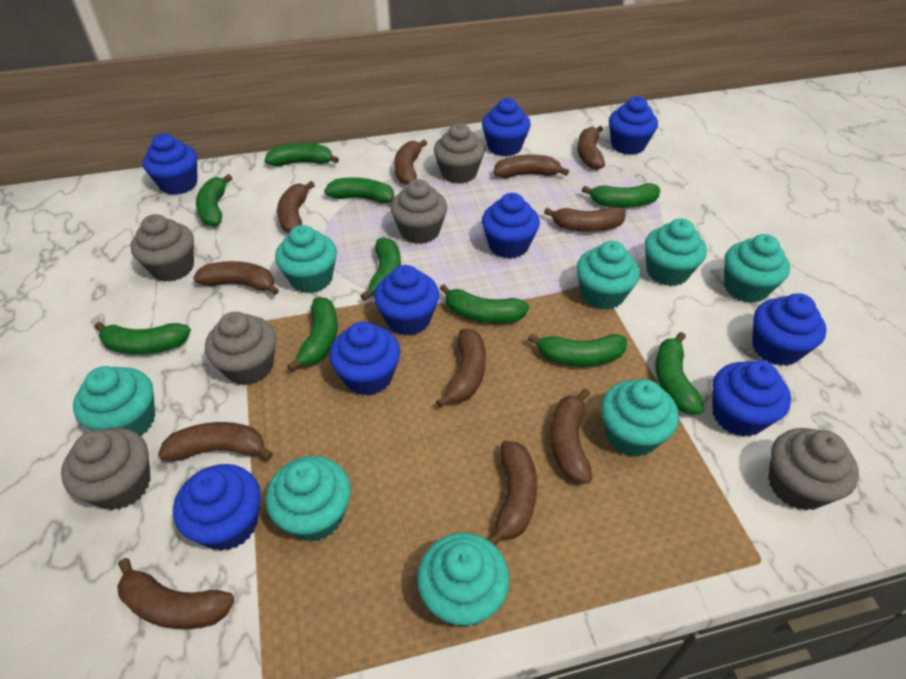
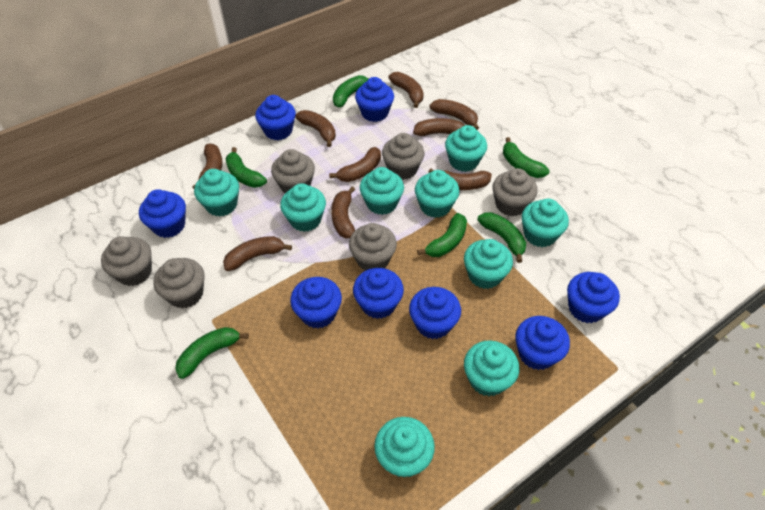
blue cupcake: [143,134,197,195] [173,464,261,551] [329,321,400,396] [374,265,439,336] [482,98,531,157] [482,193,540,259] [609,96,658,155] [712,360,791,437] [752,293,827,366] = 9 -> [139,189,186,238] [255,95,296,140] [290,277,342,328] [353,268,404,319] [355,77,394,122] [409,287,461,339] [515,316,570,370] [567,272,620,323] = 8
brown banana: [117,558,235,629] [158,422,273,461] [193,261,279,295] [277,181,315,233] [394,140,427,185] [436,329,486,408] [487,441,537,545] [494,154,569,178] [544,207,626,232] [550,388,592,484] [577,126,605,170] = 11 -> [192,143,223,189] [223,236,292,271] [295,110,336,147] [329,147,381,182] [331,186,355,238] [388,72,424,108] [413,118,465,136] [429,169,492,190] [430,99,479,130] = 9
green banana: [94,322,191,355] [196,174,232,227] [265,143,339,166] [287,297,338,372] [324,177,394,203] [360,237,401,301] [439,284,529,324] [528,333,627,366] [582,183,660,208] [655,332,704,414] = 10 -> [175,327,249,379] [226,147,267,188] [333,75,369,107] [417,213,467,257] [477,212,526,263] [503,137,550,178] = 6
turquoise cupcake: [73,366,155,436] [266,456,351,542] [275,225,337,293] [417,533,509,628] [576,241,640,310] [601,379,679,457] [645,218,707,286] [724,234,790,303] = 8 -> [194,169,239,217] [280,183,326,232] [360,167,404,215] [374,417,435,477] [415,170,460,218] [445,125,487,172] [464,239,513,289] [464,340,519,396] [522,198,569,247] = 9

